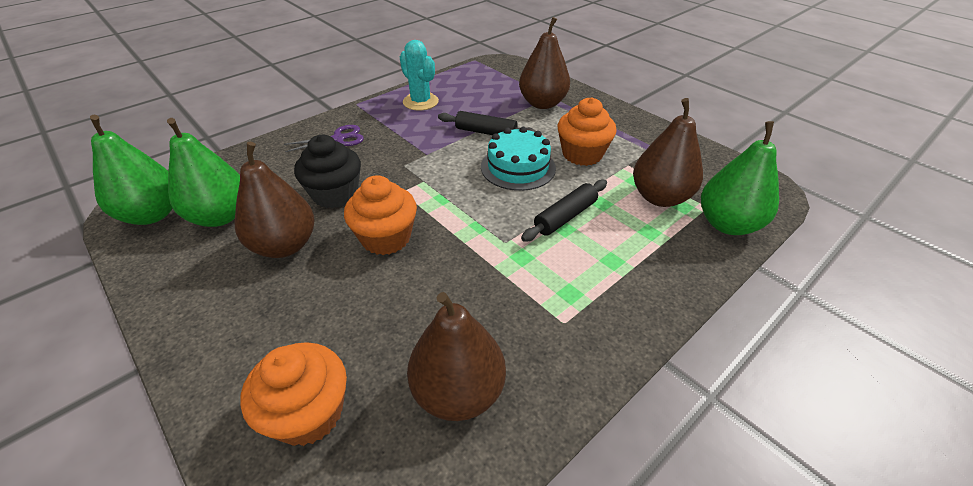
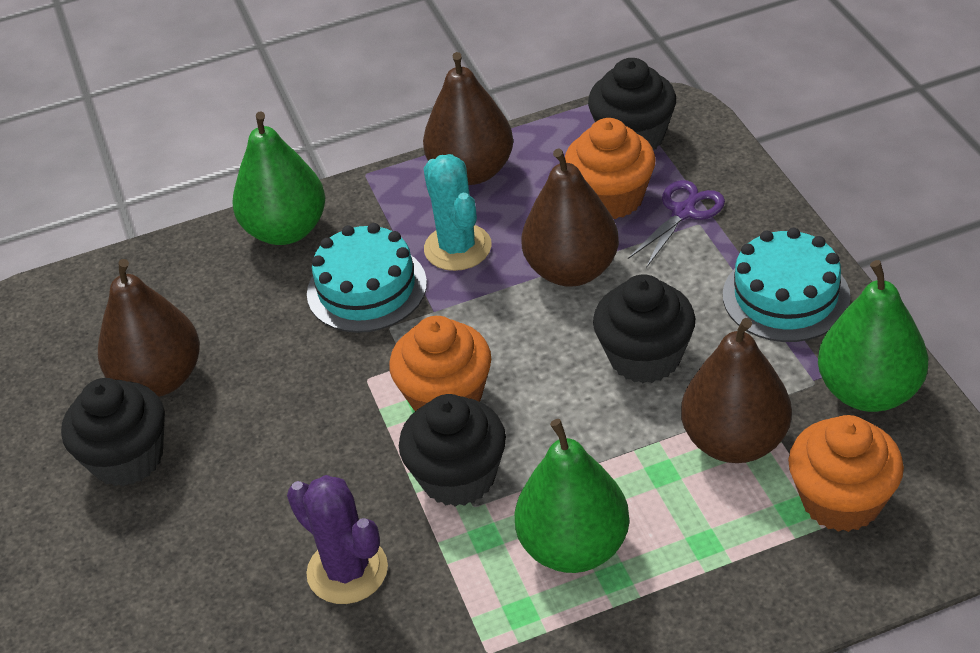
black cupcake: [294,135,361,208] = 1 -> [61,378,165,486] [399,394,506,506] [588,58,676,150] [593,274,695,383] = 4
black rolling pin: [438,111,536,135] [521,180,607,242] = 2 -> none = 0
purple cactus: none = 0 -> [287,475,388,604] = 1
turquoise cake: [481,127,556,191] = 1 -> [307,223,427,333] [723,228,851,342] = 2

